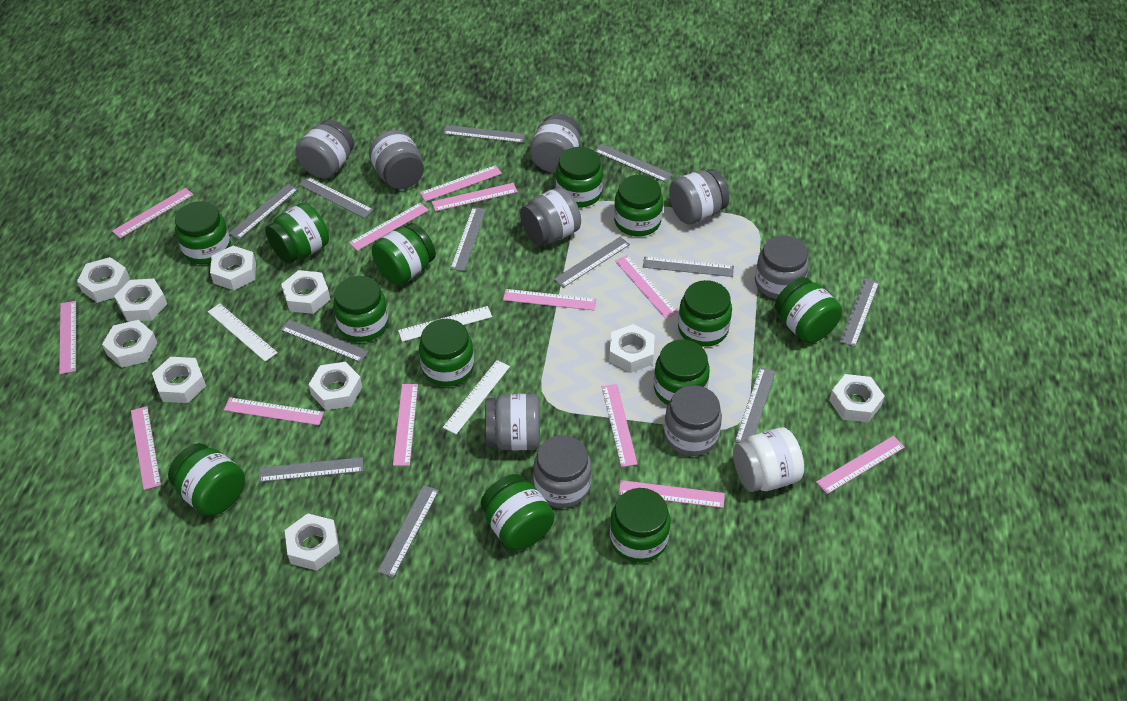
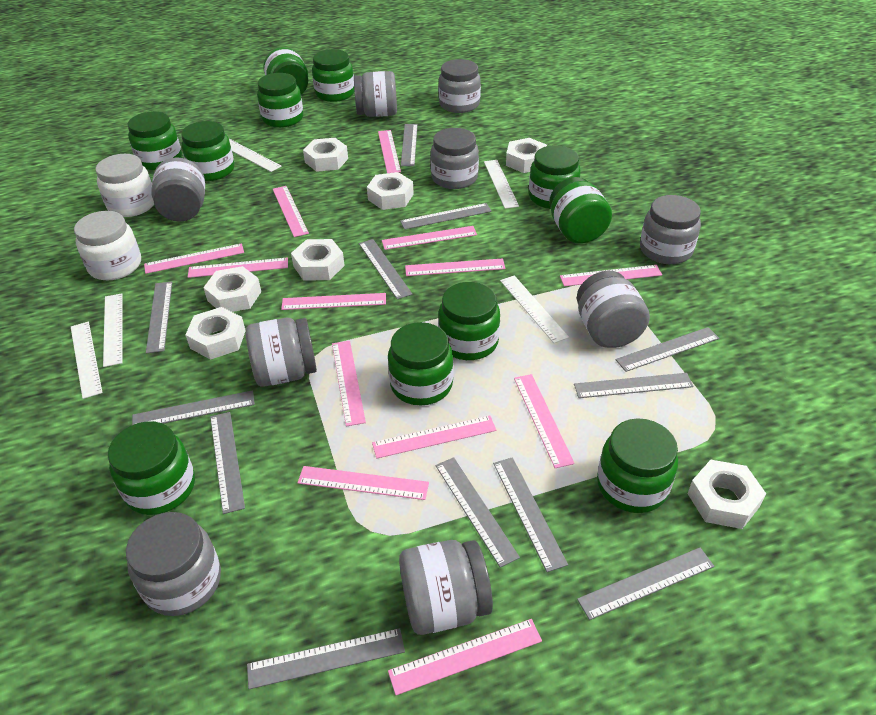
green jar: [168,443,245,516] [175,201,231,264] [265,203,329,264] [333,276,389,342] [372,223,436,285] [419,319,474,387] [481,474,555,550] [556,147,603,207] [610,488,670,563] [614,175,663,236] [654,340,710,405] [678,280,732,347] [775,277,842,343] = 13 -> [108,421,195,515] [127,111,182,170] [181,121,235,181] [257,73,303,128] [263,47,308,94] [312,49,354,102] [388,322,454,405] [438,282,500,360] [529,145,581,209] [549,177,612,244] [597,418,678,513] = 11
white jar: [733,427,804,492] = 1 -> [74,211,141,280] [96,154,154,217] = 2
white nut: [77,257,130,303] [102,320,157,368] [114,279,167,322] [152,357,206,403] [210,246,256,290] [281,270,331,314] [285,513,340,571] [308,362,362,410] [609,324,655,373] [829,374,885,423] = 10 -> [185,307,246,360] [203,266,261,312] [291,239,345,281] [303,138,348,172] [367,172,414,210] [506,138,547,173] [687,460,766,529] = 7
white ruler: [208,304,278,362] [398,306,492,342] [443,360,510,434] = 3 -> [71,322,103,399] [103,293,123,367] [229,139,282,172] [484,160,519,209] [500,275,569,343] = 5

